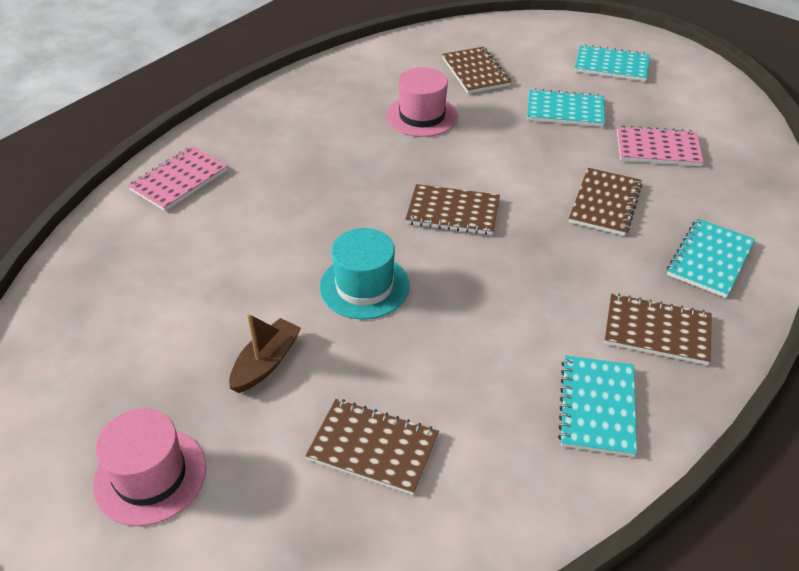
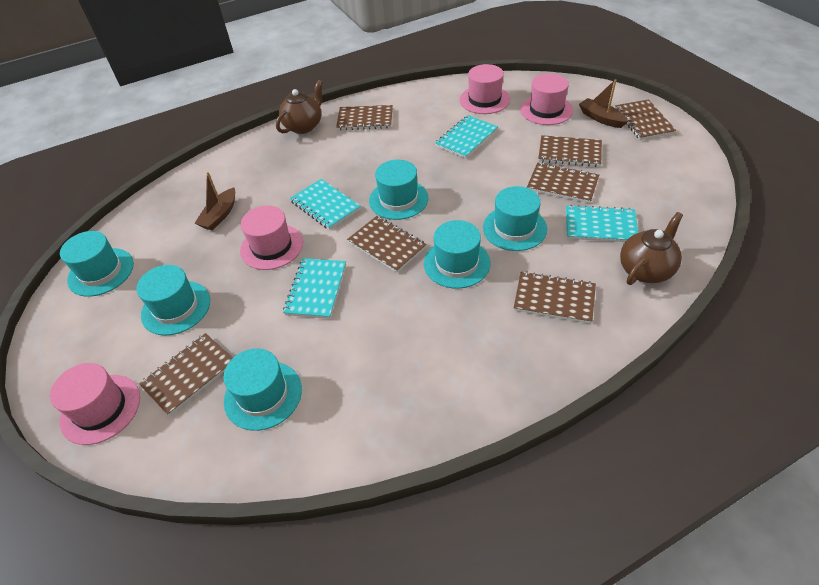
brown boat: [229,314,301,393] = 1 -> [194,172,235,231] [579,79,628,128] = 2
brown notebook: [305,399,439,495] [405,184,500,235] [442,47,511,94] [569,168,642,236] [604,293,712,365] = 5 -> [139,333,233,416] [336,105,393,130] [347,216,427,273] [514,271,596,324] [527,162,599,203] [538,135,602,167] [615,99,677,140] = 7
brown teapot: none = 0 -> [276,80,323,134] [620,212,683,285] = 2
pink hat: [93,408,206,526] [386,67,458,137] = 2 -> [50,363,140,445] [240,206,303,270] [460,64,510,114] [520,73,573,125] = 4
pink notebook: [128,146,228,211] [617,125,704,166] = 2 -> none = 0
turquoise hat: [320,228,410,319] = 1 -> [60,231,134,297] [136,265,210,336] [223,348,302,431] [369,160,428,220] [424,220,490,289] [483,186,547,251] = 6

